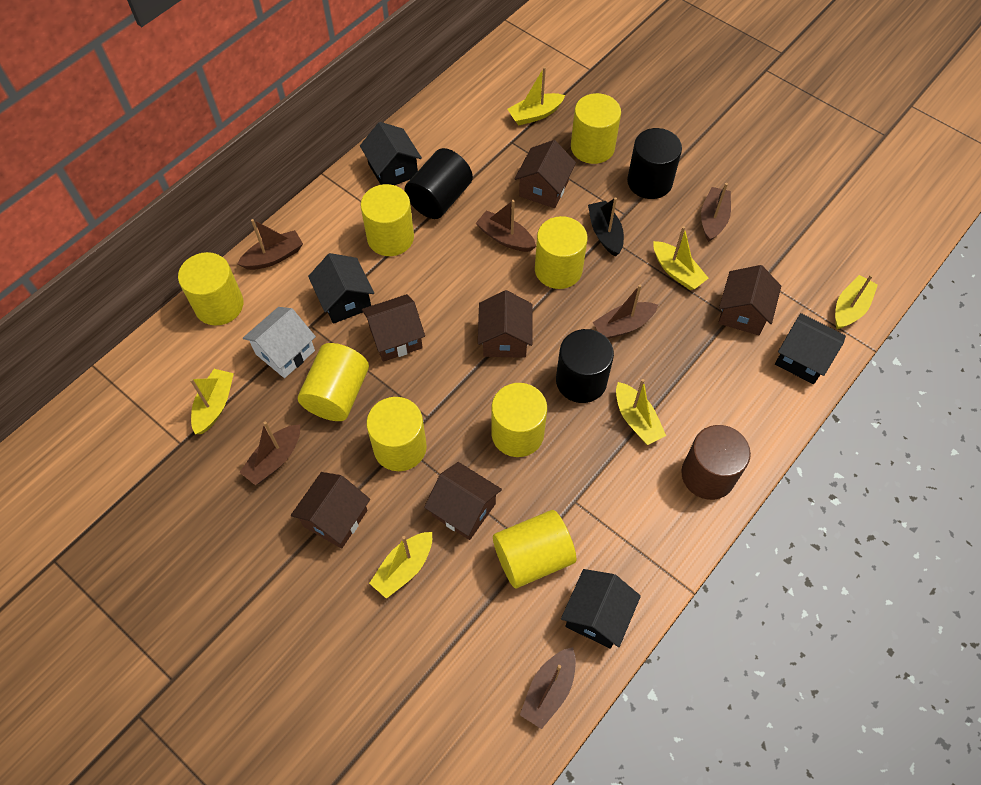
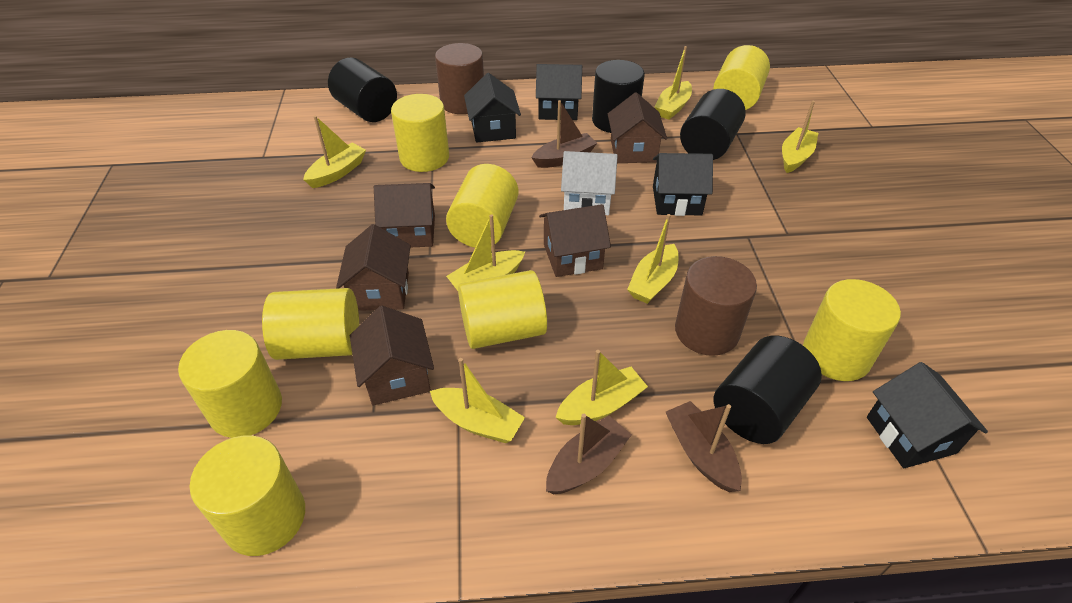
black boat: [588,197,624,256] = 1 -> none = 0
black cylinder: [404,148,473,219] [556,329,614,403] [627,128,682,199] = 3 -> [328,57,397,122] [592,60,645,133] [680,89,746,160] [714,335,822,444] = 4
brown boat: [238,219,303,270] [239,421,300,485] [476,200,536,252] [520,647,576,729] [593,285,658,339] [701,183,731,242] = 6 -> [532,100,597,168] [546,414,632,494] [666,401,742,492] = 3
brown cylinder: [681,425,751,500] = 1 -> [435,43,484,114] [675,256,757,356] = 2
brown house: [291,472,370,549] [362,294,425,362] [424,462,502,540] [478,290,533,358] [514,140,576,208] [718,265,781,335] = 6 -> [336,224,411,311] [350,306,434,405] [374,183,435,248] [539,204,611,277] [608,92,667,163] = 5
yellow boat: [190,369,234,434] [369,532,432,599] [507,67,565,125] [616,379,666,445] [653,226,709,290] [835,275,878,329] = 6 -> [303,116,366,188] [430,358,525,443] [446,214,525,291] [555,350,648,425] [627,214,679,304] [654,46,692,120] [782,101,818,173] = 7

